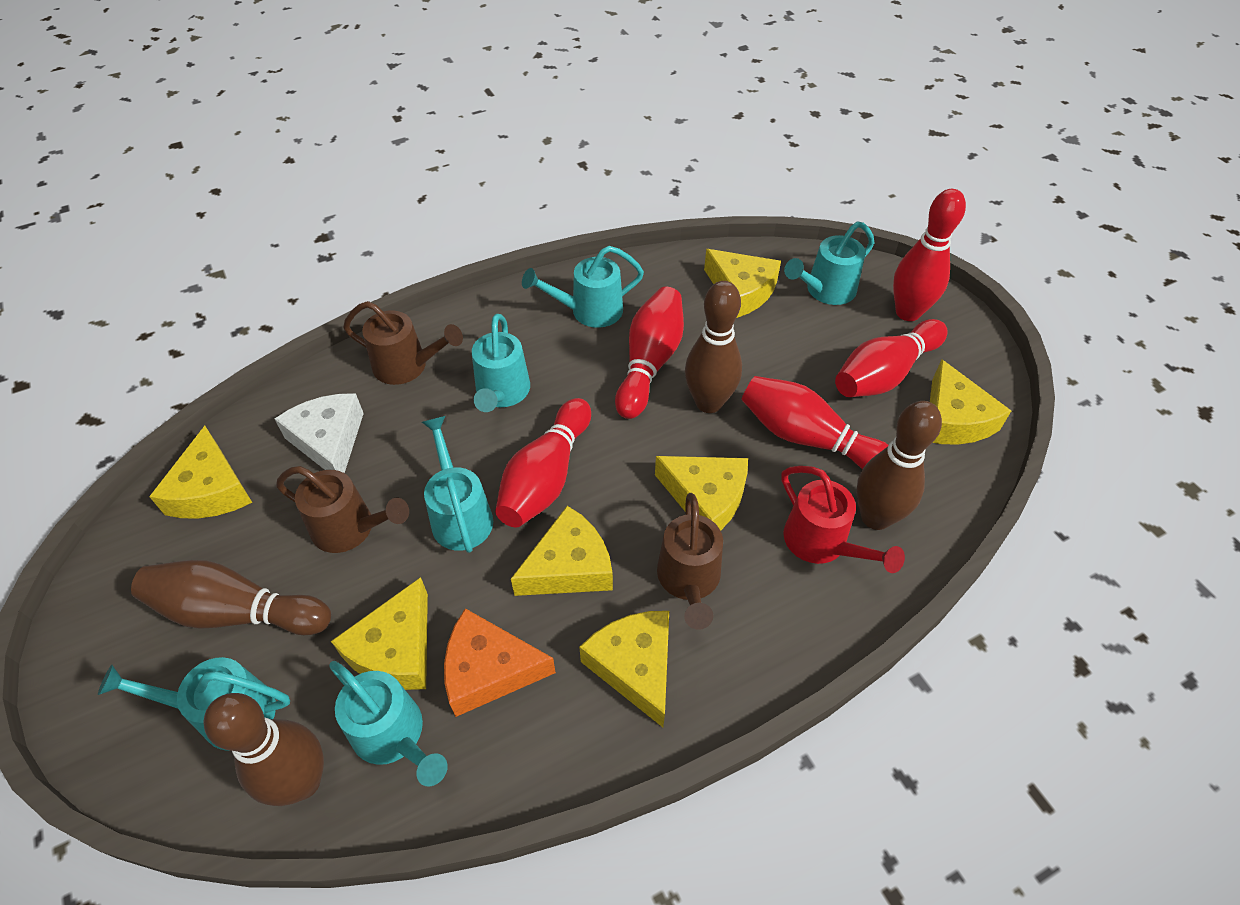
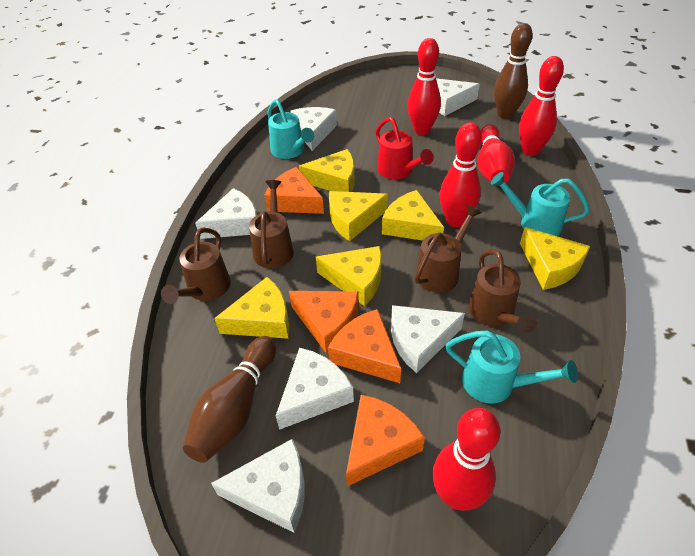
brown bowling pin: [131,560,331,635] [203,693,324,806] [685,281,742,413] [856,401,942,530] = 4 -> [183,336,276,463] [494,23,533,119] = 2
brown watering can: [276,466,409,553] [343,301,463,385] [657,493,723,630] = 3 -> [161,228,231,304] [249,180,294,268] [414,205,482,293] [468,249,537,333] = 4
orange cheese: [444,608,556,717] = 1 -> [264,167,324,214] [289,291,359,353] [328,309,401,383] [346,395,425,486] = 4
turquoise watering can: [98,657,290,751] [329,661,448,787] [422,416,493,553] [472,314,530,412] [522,246,644,328] [784,221,874,305] = 6 -> [267,99,314,159] [446,330,578,404] [491,172,589,236] = 3
white cheese: [275,393,364,473] = 1 -> [195,188,257,239] [211,439,305,533] [276,348,354,430] [291,107,337,151] [391,305,465,373] [436,78,480,116] = 6
yellow cheese: [149,426,252,518] [331,577,428,690] [511,506,613,596] [579,611,669,727] [655,456,748,531] [704,249,781,318] [930,360,1011,444] = 7 -> [214,277,290,339] [299,149,355,192] [316,246,382,306] [329,191,388,241] [382,190,444,241] [520,227,590,290] = 6

